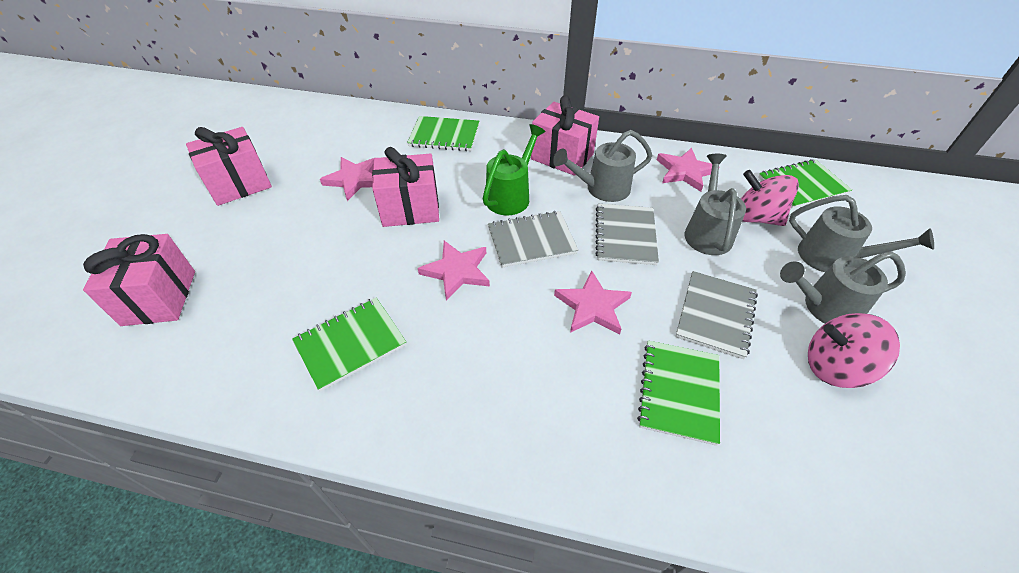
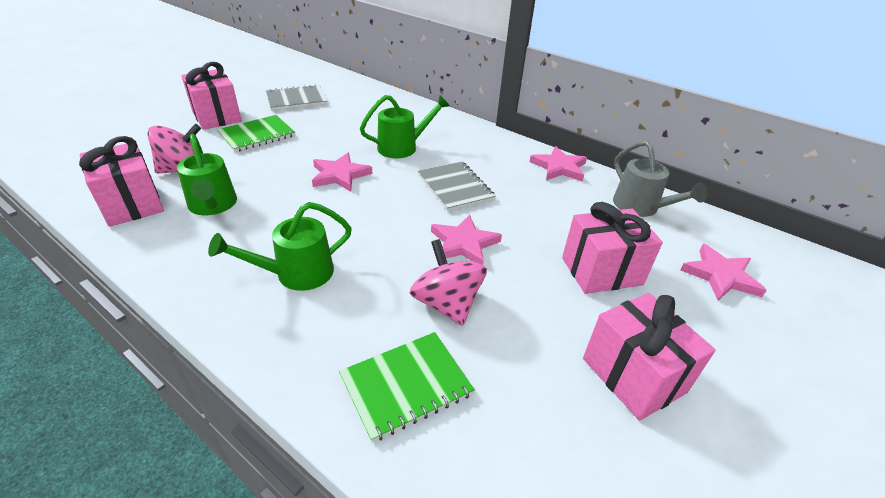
green notebook: [292,297,406,391] [407,116,479,151] [637,341,720,446] [758,159,852,209] = 4 -> [217,115,295,152] [339,332,475,442] = 2
green watering can: [483,124,546,215] = 1 -> [177,134,237,215] [208,202,352,291] [360,95,450,158] = 3
grey notebook: [488,211,578,268] [595,204,659,265] [675,271,758,359] = 3 -> [266,84,327,111] [418,161,496,211] = 2
grey watering can: [553,130,653,202] [685,154,746,255] [780,251,906,324] [789,195,934,272] = 4 -> [613,141,708,217] = 1

